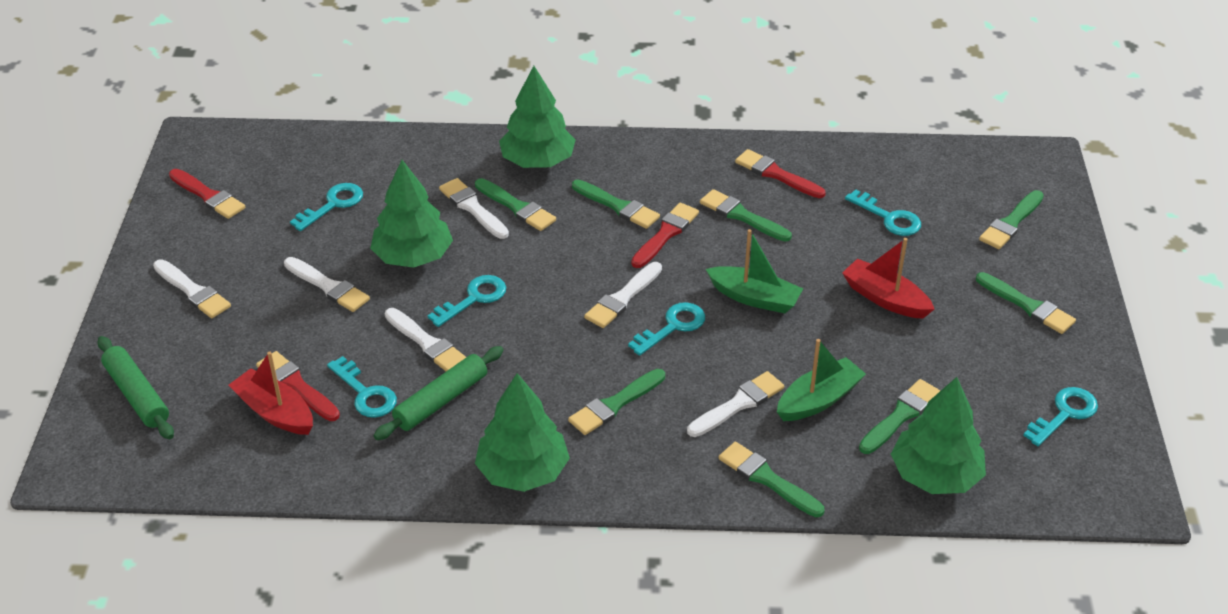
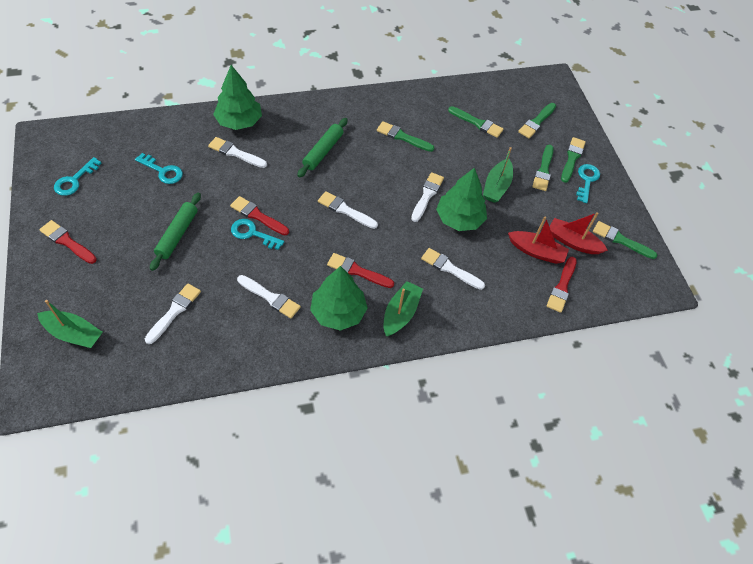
green boat: [706,229,803,313] [777,339,866,421] = 2 -> [37,300,103,348] [384,281,423,336] [483,147,513,203] = 3
green brush: [475,178,556,231] [568,369,665,435] [572,179,660,229] [700,189,792,241] [719,442,824,517] [859,379,940,454] [976,272,1076,334] [979,190,1044,249] = 8 -> [377,121,434,152] [448,106,504,138] [518,103,556,138] [532,145,554,191] [561,137,586,183] [593,221,657,259] = 6
green tree: [370,160,453,268] [475,373,570,492] [499,66,576,168] [891,377,986,494] = 4 -> [213,65,262,130] [310,266,368,331] [436,168,487,231] = 3
turquoise key: [290,183,363,231] [327,356,397,418] [428,275,506,327] [628,302,705,356] [845,189,921,236] [1023,387,1098,446] = 6 -> [54,157,101,196] [135,153,183,184] [231,219,284,250] [576,164,600,203] = 4

